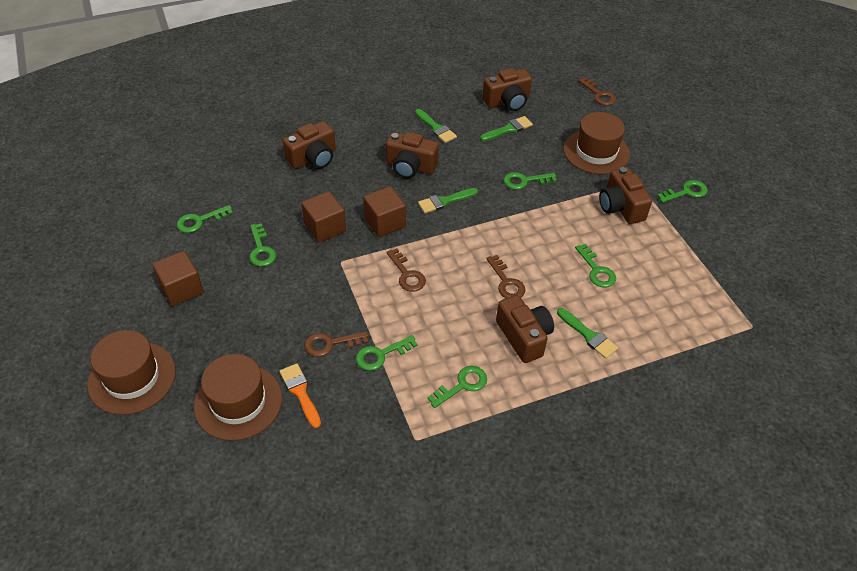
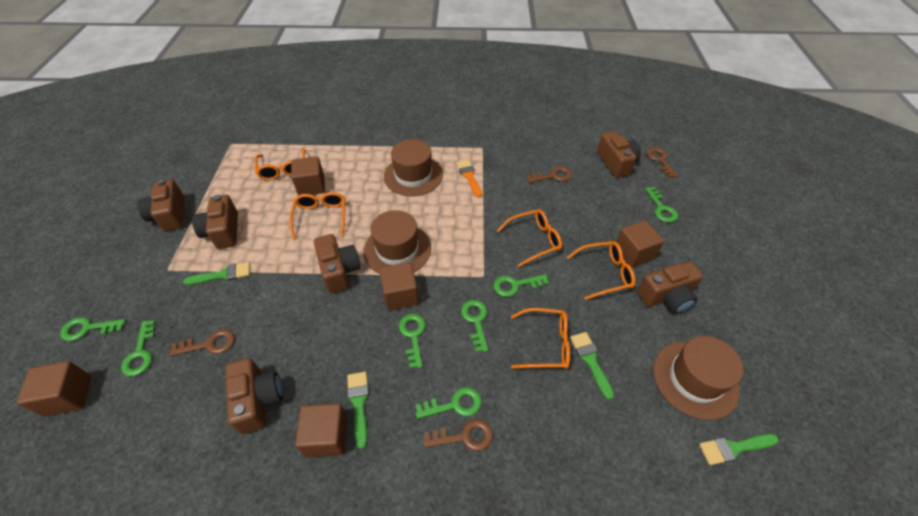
brown camera: [283,121,336,169] [386,132,439,179] [482,68,532,111] [496,295,554,363] [599,167,652,224] = 5 -> [137,179,184,231] [192,195,238,249] [225,358,283,434] [314,234,361,294] [597,131,641,178] [637,261,703,314] = 6
brown cube: [152,251,204,306] [301,191,346,243] [363,186,406,237] = 3 -> [17,361,91,417] [291,156,325,195] [295,403,348,457] [379,262,419,310] [616,220,664,268] = 5
orange glasses: none = 0 -> [255,148,305,180] [289,192,345,240] [497,209,562,267] [511,308,570,369] [567,241,635,300] = 5

